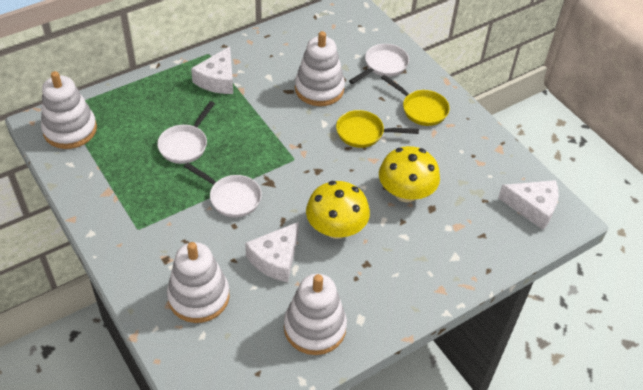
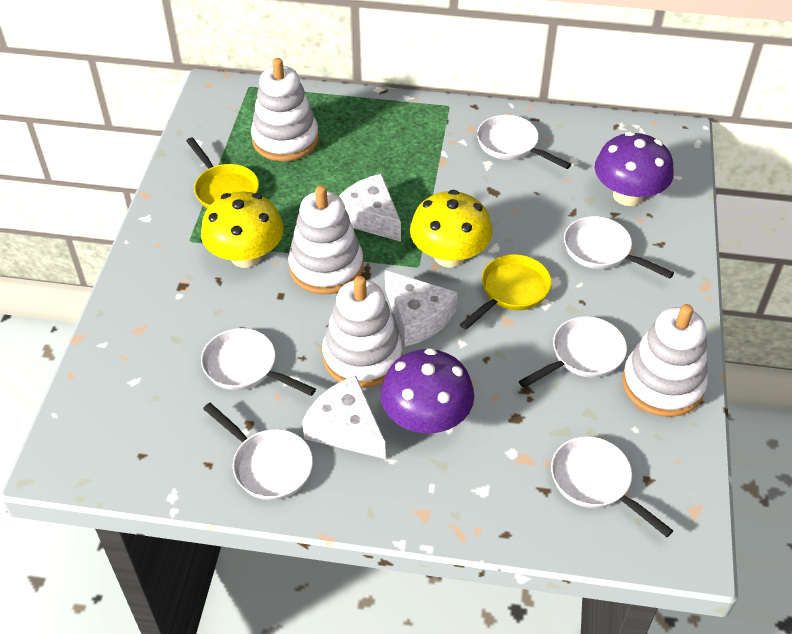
purple mushroom: none = 0 -> [381,348,474,433] [595,131,674,206] = 2
white pan: [157,101,215,164] [184,163,262,218] [349,44,409,84] = 3 -> [201,328,316,396] [203,403,313,500] [477,115,571,169] [519,316,627,388] [551,436,673,537] [564,216,674,279] = 6

